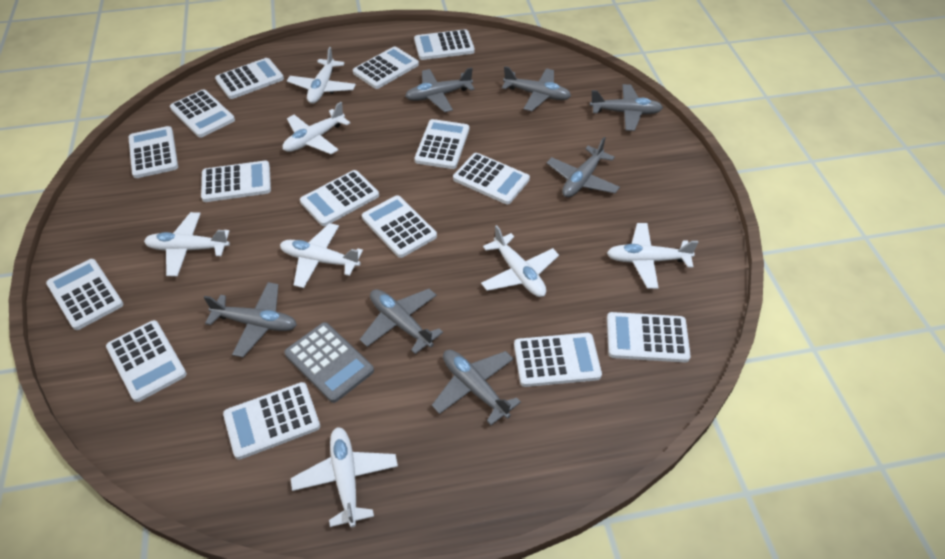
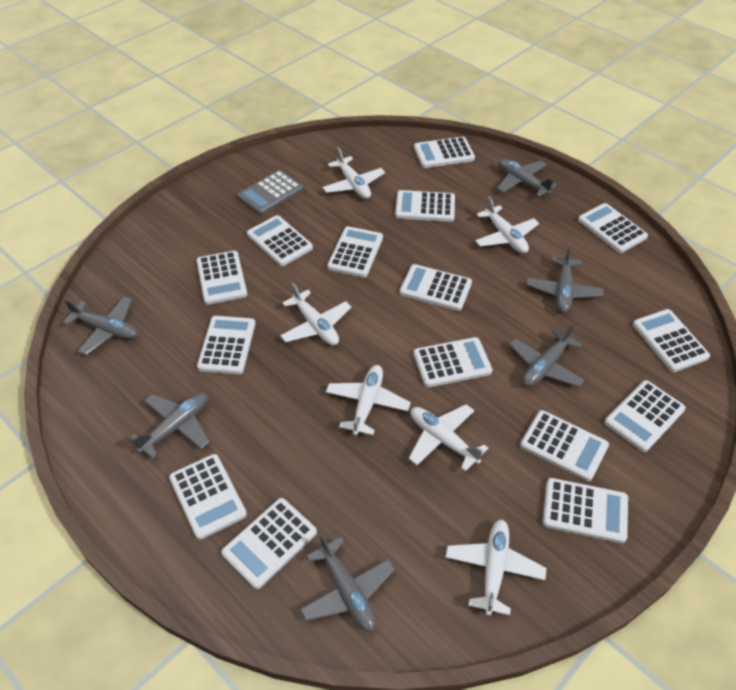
grey plane: [204,282,297,357] [360,289,443,354] [405,67,475,112] [432,350,521,425] [502,66,571,111] [547,137,620,198] [590,84,663,131] = 7 -> [63,296,137,355] [130,393,210,459] [300,534,395,631] [497,159,557,197] [509,323,585,387] [526,246,604,313] = 6
white plane: [144,212,230,277] [280,223,363,288] [283,102,350,154] [287,47,356,104] [291,427,398,527] [481,225,559,297] [607,223,699,289] = 7 -> [280,283,351,345] [322,147,385,199] [326,365,411,436] [409,404,489,472] [445,519,547,616] [475,197,539,254] = 6

